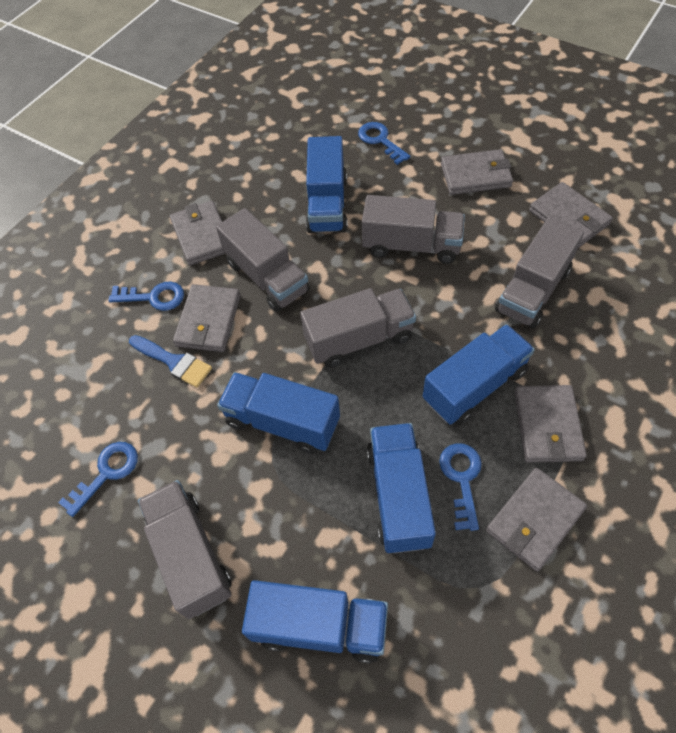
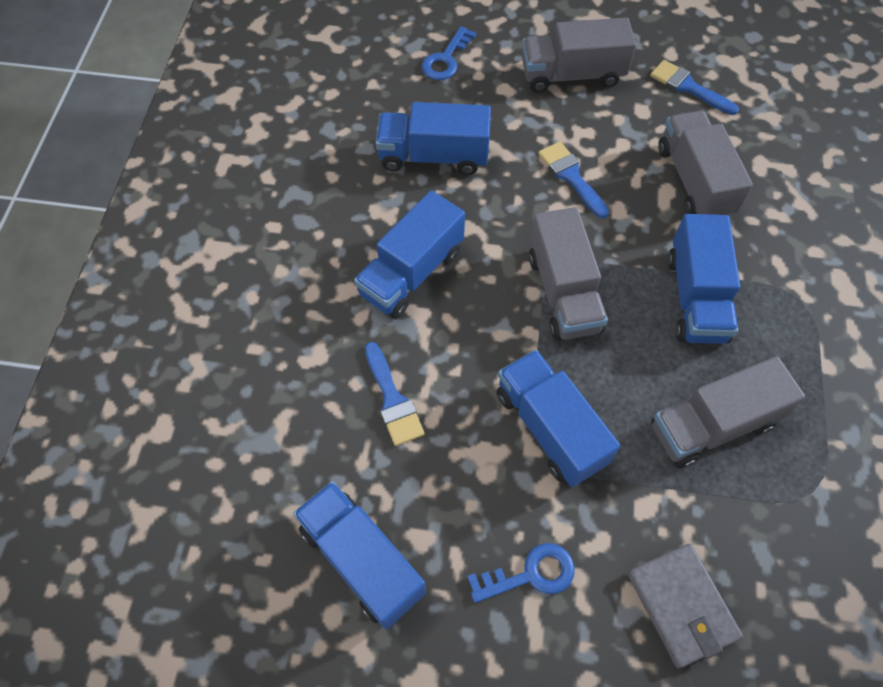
blue brush: [129,335,212,388] = 1 -> [365,342,425,446] [538,142,609,219] [650,60,739,115] = 3
blue key: [58,442,138,517] [109,282,184,311] [358,122,410,165] [439,443,482,531] = 4 -> [421,26,476,80] [467,543,575,603] = 2
grey truck: [138,480,232,619] [216,208,310,312] [300,288,416,368] [362,195,465,264] [495,217,584,329] = 5 -> [522,17,636,93] [529,207,608,340] [651,356,805,468] [658,111,753,217] = 4
grey wallet: [170,201,226,266] [173,284,241,352] [441,149,513,195] [486,468,587,572] [514,385,587,463] [529,182,613,247] = 6 -> [628,544,743,669] = 1

